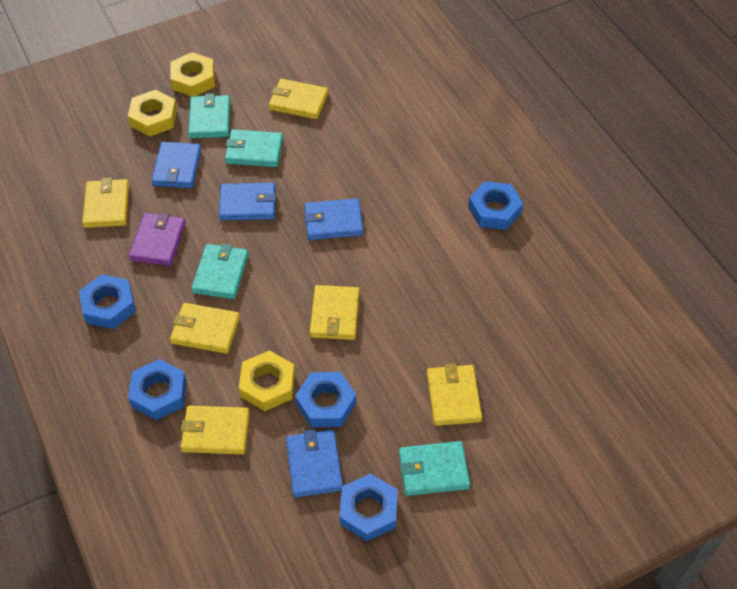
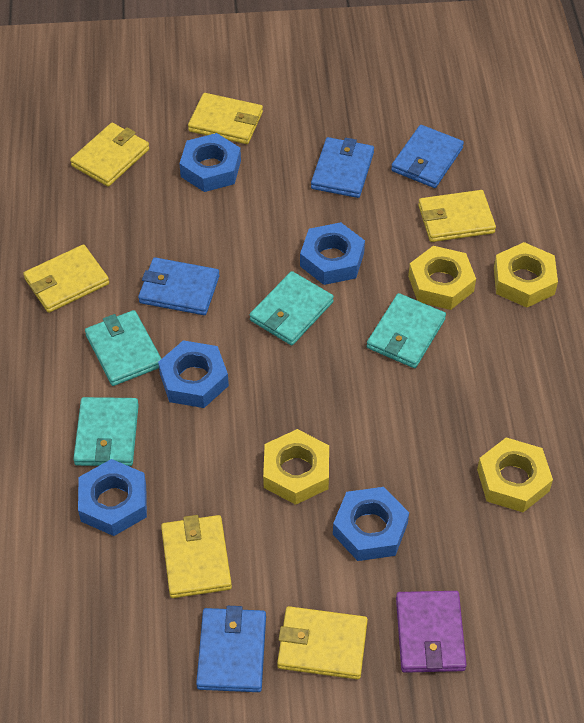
yellow nut: [128,90,177,136] [170,52,215,96] [239,350,295,411] = 3 -> [263,429,329,505] [408,246,476,310] [477,437,553,512] [494,242,558,308] = 4

